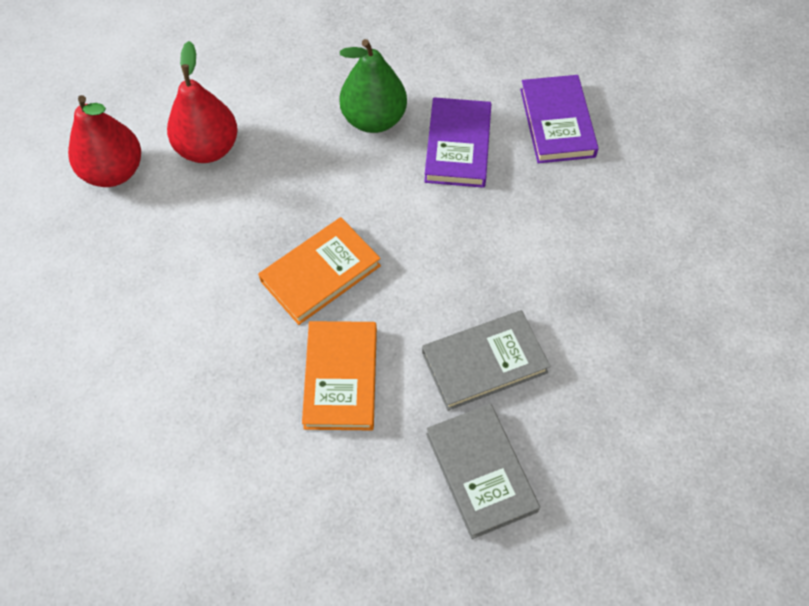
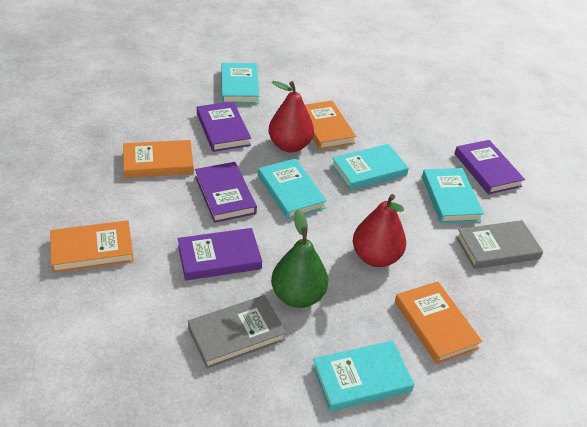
orange book: [258,217,381,325] [302,321,377,430] = 2 -> [50,220,134,273] [123,140,194,178] [305,100,356,150] [395,281,482,364] = 4
purple book: [424,97,491,188] [520,75,599,163] = 2 -> [178,228,262,281] [195,162,257,223] [197,101,251,152] [455,140,525,194] = 4
turquoise book: none = 0 -> [221,63,259,104] [258,158,327,219] [312,341,414,412] [331,144,409,190] [422,168,484,223] = 5

